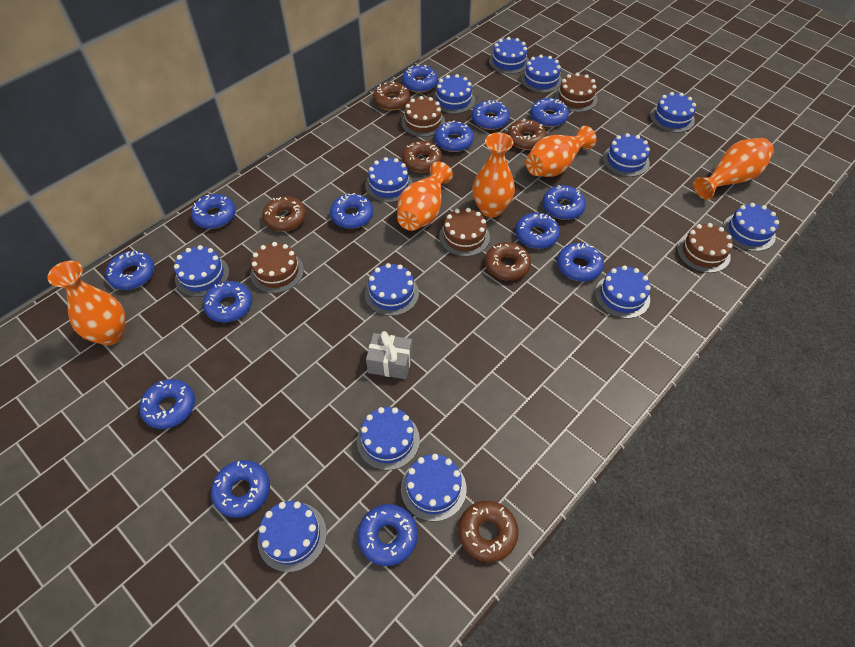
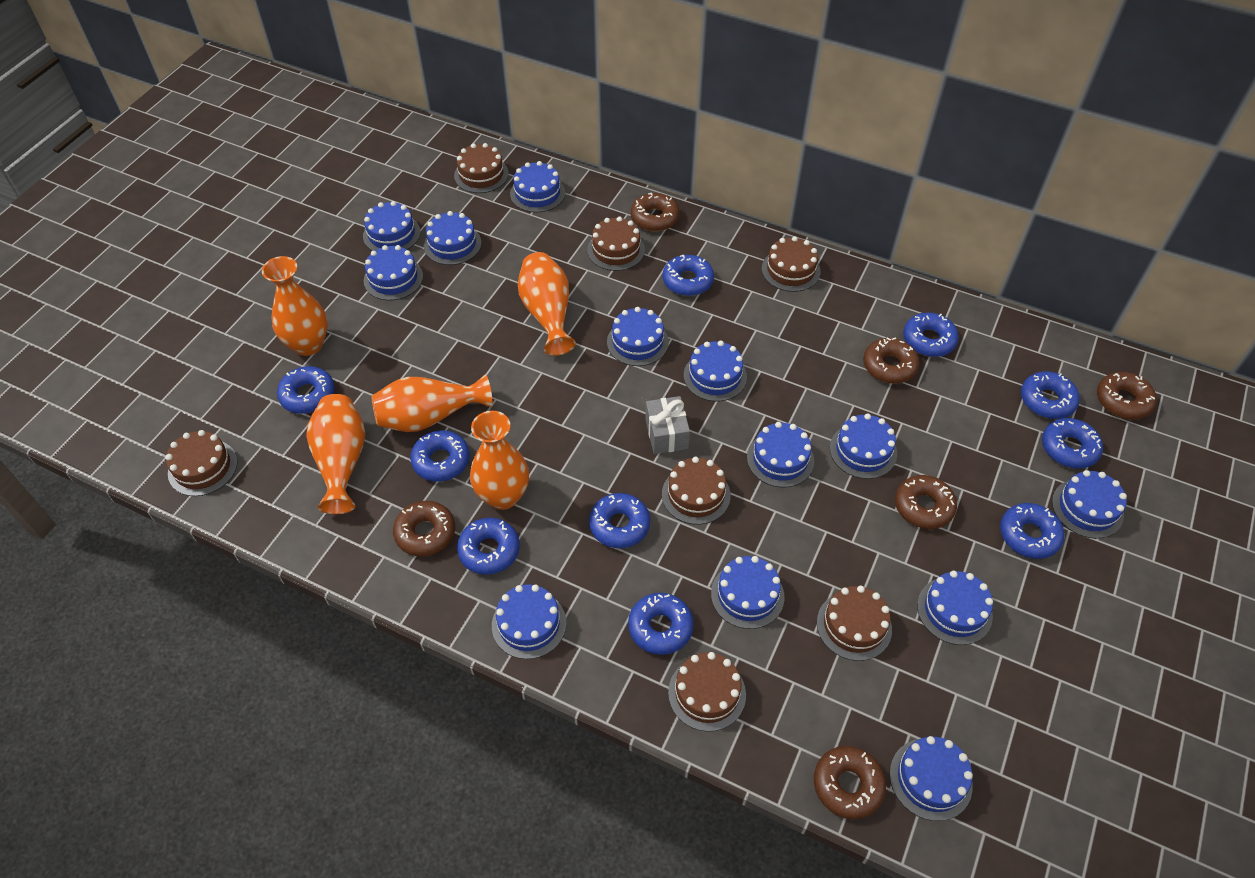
blue donut: [106,251,155,290] [139,379,195,429] [191,194,235,229] [203,281,252,323] [211,460,270,518] [330,193,373,229] [357,504,418,566] [402,65,438,93] [434,121,474,152] [471,100,510,130] [515,213,560,249] [530,98,569,127] [542,185,586,220] [557,243,604,282] = 14 -> [277,366,335,414] [410,430,470,482] [457,518,520,575] [589,493,650,548] [628,593,694,655] [663,255,714,296] [903,312,959,357] [1000,503,1064,559] [1021,371,1080,419] [1042,418,1103,469] = 10
brown cake: [251,242,304,293] [401,96,445,137] [439,208,490,257] [555,73,597,112] [677,223,733,273] = 5 -> [165,430,238,496] [454,143,509,193] [587,216,645,271] [662,457,731,525] [668,652,746,732] [762,236,820,292] [817,586,892,661] = 7

